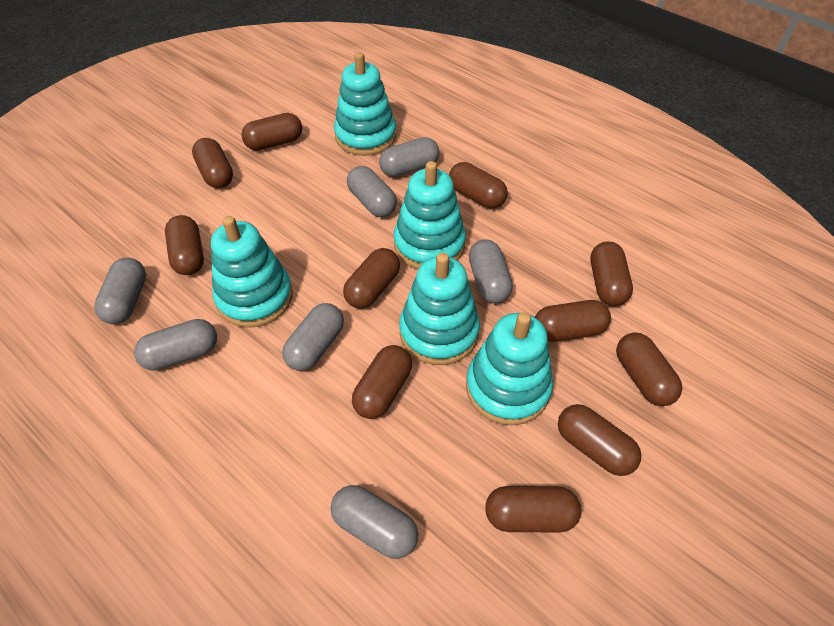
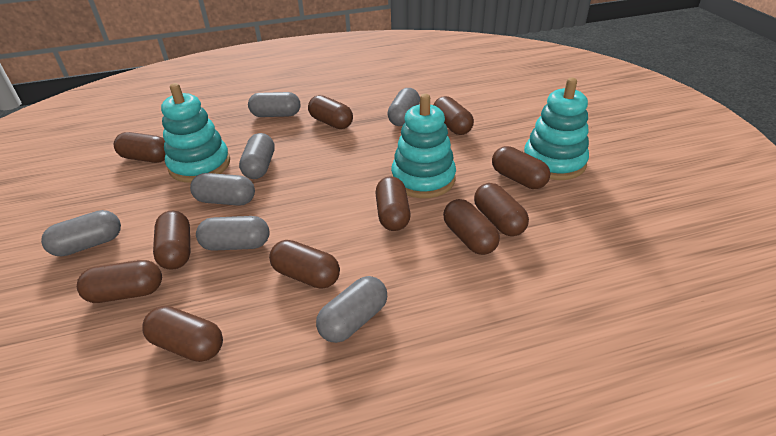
turquoise stacking toy: [211,216,293,328] [334,52,396,156] [394,161,466,269] [399,253,480,365] [466,312,553,426] = 5 -> [161,83,230,183] [391,94,456,198] [524,78,589,180] = 3

